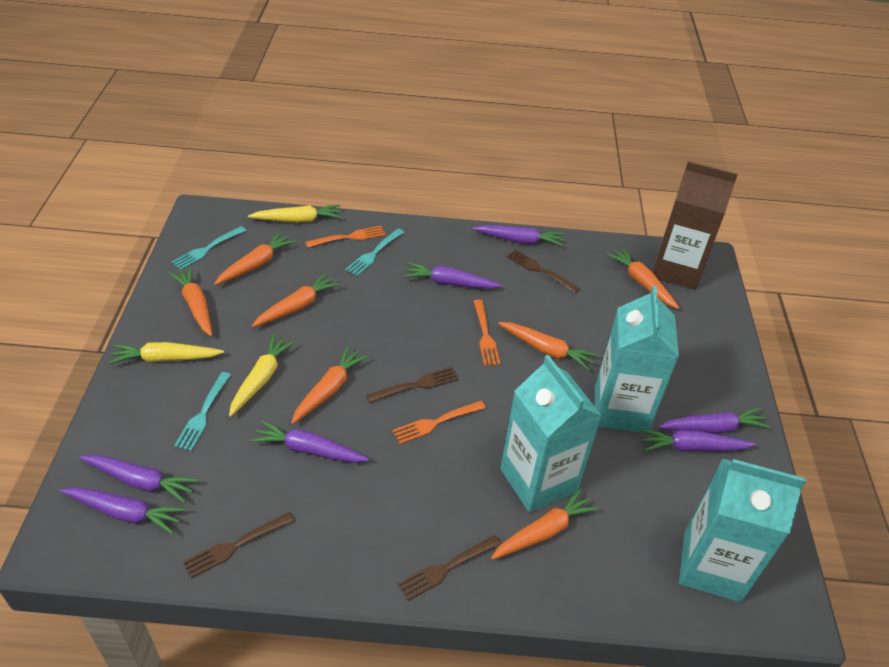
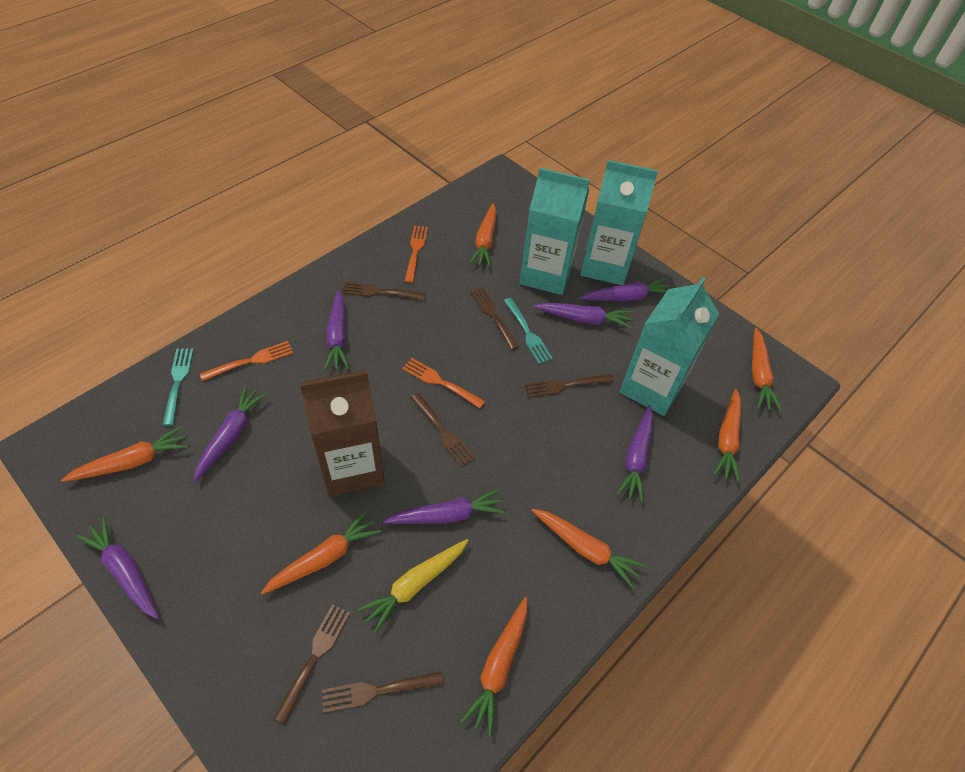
brown fork: [183,512,294,579] [366,367,459,403] [398,535,501,601] [507,250,580,293] = 4 -> [273,604,350,724] [322,672,443,713] [341,282,426,300] [410,393,475,467] [470,287,519,350] [524,374,614,398] = 6
turquoise fork: [171,226,246,270] [174,372,231,451] [345,229,404,276] = 3 -> [163,348,194,426] [504,298,553,364] = 2
yellow carrot: [108,342,224,364] [229,334,295,417] [248,205,342,223] = 3 -> [358,539,469,633] = 1

